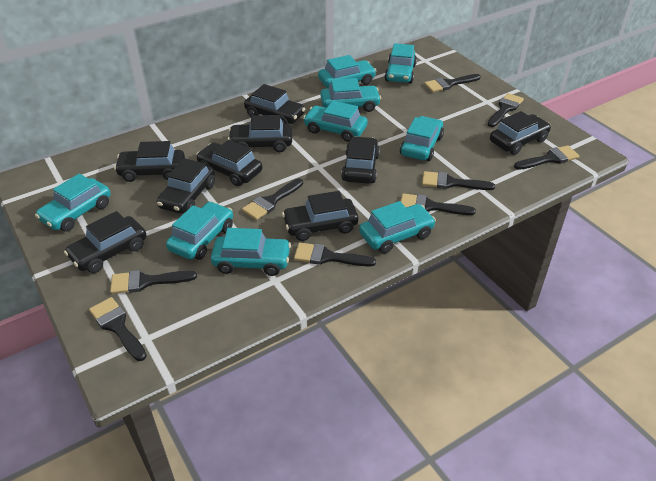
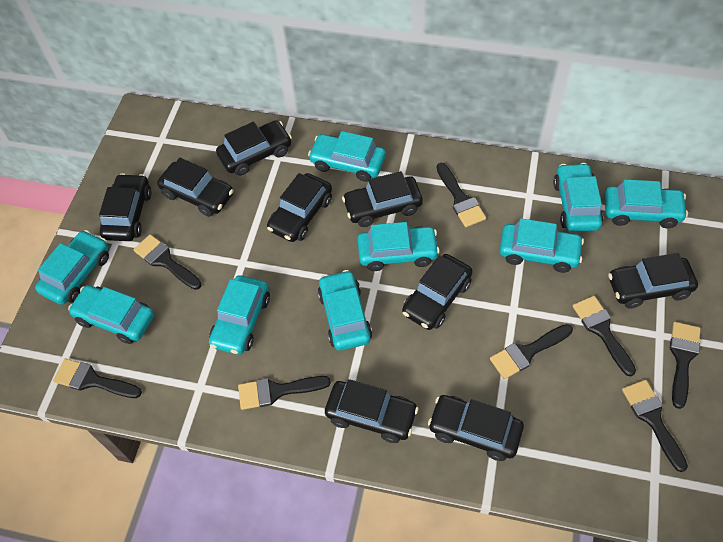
black brush: [89,297,147,361] [110,270,197,294] [242,178,303,220] [294,243,376,267] [401,193,476,215] [422,171,495,190] [424,74,481,92] [488,93,524,127] [514,145,580,170] = 9 -> [53,359,142,398] [133,234,202,290] [238,376,331,410] [437,163,486,227] [490,324,573,379] [573,296,636,376] [622,380,688,472] [670,322,700,409] = 8

